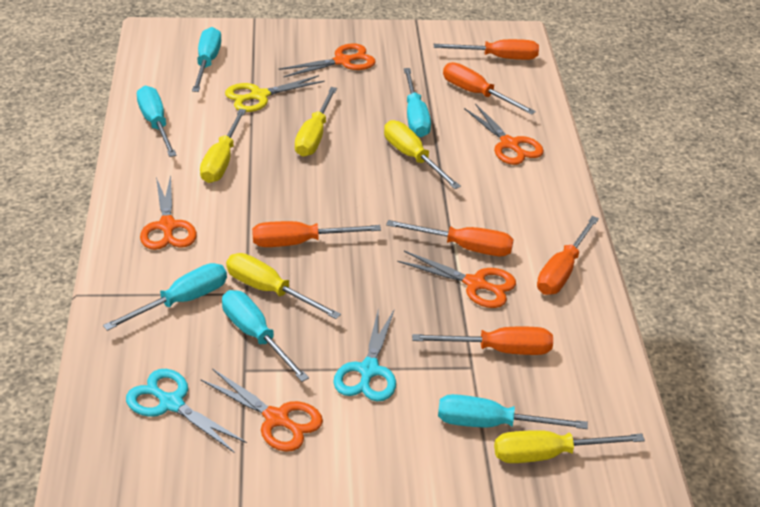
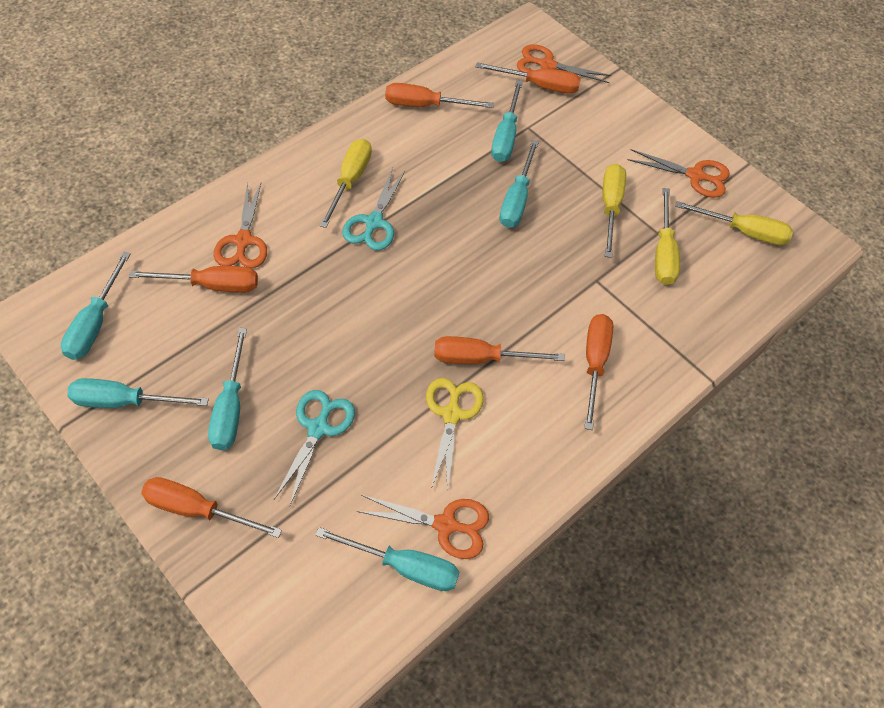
orange scissors: [140,175,197,250] [201,368,323,452] [279,43,375,77] [397,251,516,308] [464,103,544,165] = 5 -> [214,182,267,268] [357,495,489,559] [517,44,612,83] [627,149,730,198] = 4
yellow screwdriver: [200,109,246,183] [226,253,341,319] [295,87,337,157] [384,120,461,189] [494,430,645,463] = 5 -> [319,139,372,228] [603,164,626,258] [655,188,680,285] [675,201,793,245] = 4

